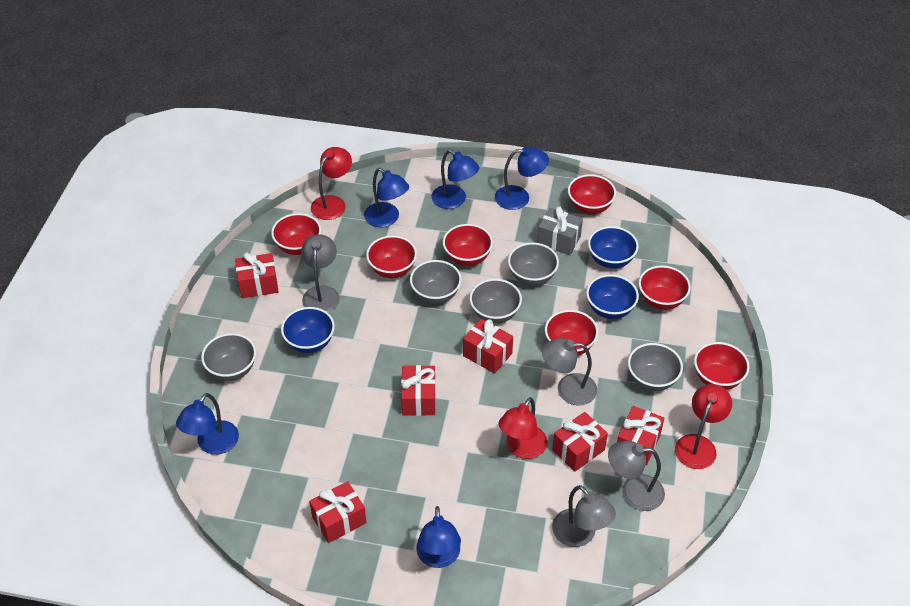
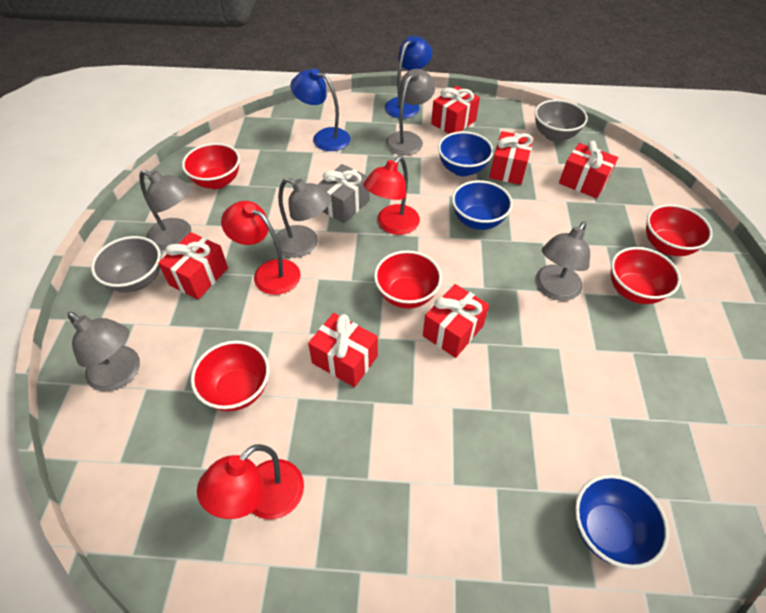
blue lamp: [176,393,239,455] [364,168,409,227] [416,506,461,568] [431,150,479,209] [495,147,549,210] = 5 -> [290,68,350,151] [385,36,432,118] = 2
grey bowl: [201,333,256,381] [410,260,461,304] [469,279,522,324] [508,243,559,286] [628,343,683,391] = 5 -> [91,236,161,293] [535,99,588,142] = 2
grey lamp: [301,234,340,312] [542,338,597,406] [552,485,616,547] [608,441,665,511] = 4 -> [68,312,140,391] [139,170,191,250] [273,178,331,258] [385,69,436,155] [536,221,590,301] = 5
red bowl: [271,213,321,255] [366,235,417,278] [443,224,493,266] [545,310,598,355] [568,174,616,214] [638,265,691,310] [694,342,750,390] = 7 -> [182,143,240,189] [191,340,269,411] [374,250,442,309] [611,247,681,304] [646,204,713,256] = 5

